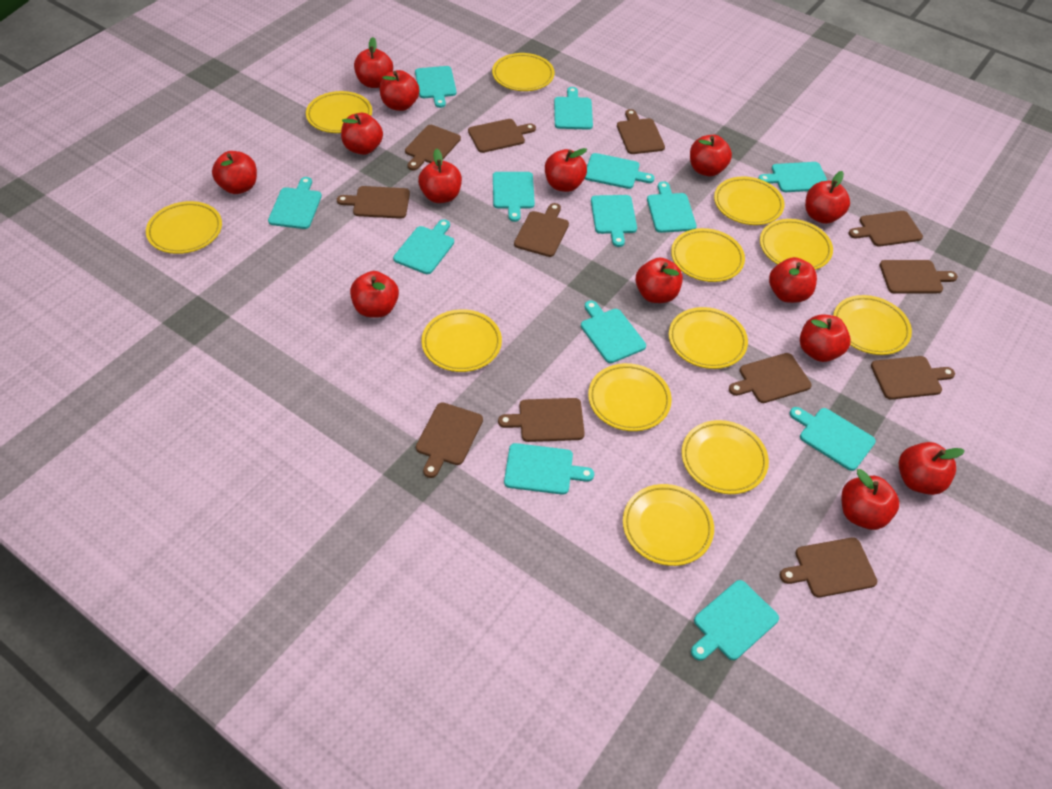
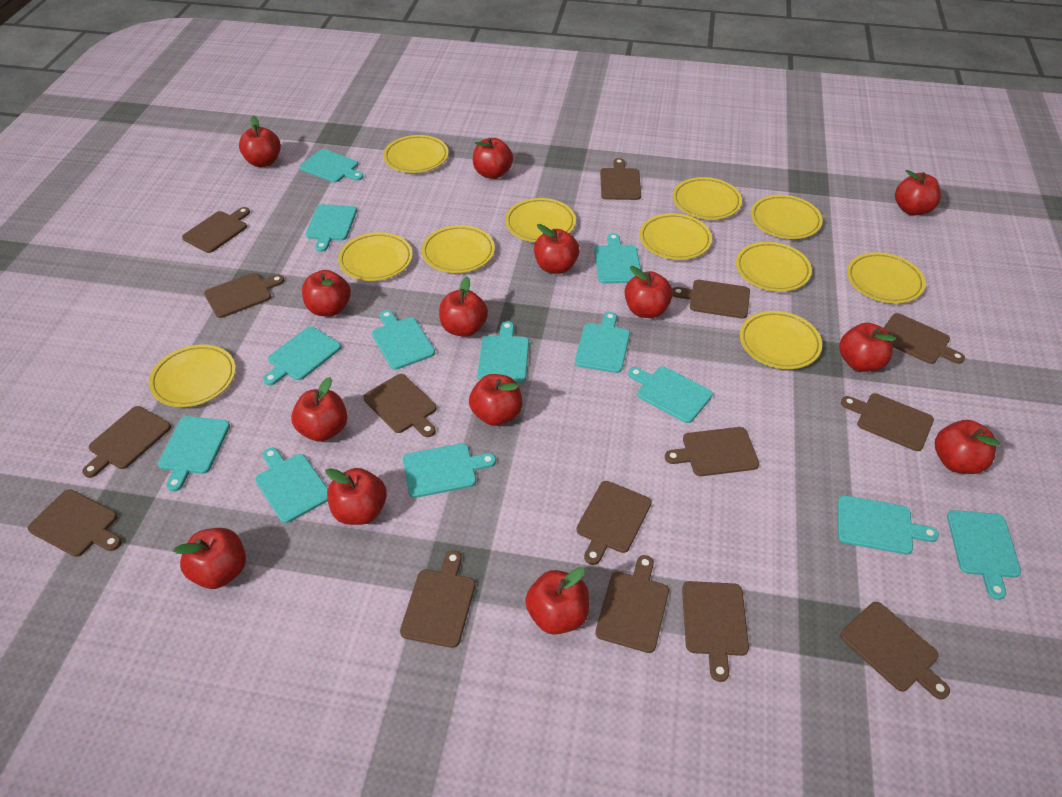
brown cutting board: [337,186,410,219] [405,125,461,170] [416,402,483,478] [468,119,536,153] [498,398,585,442] [514,203,569,257] [617,109,665,154] [729,353,812,403] [780,537,877,597] [848,211,923,247] [871,356,955,400] [879,260,958,294] = 12 -> [28,489,122,557] [82,406,171,478] [182,207,250,253] [204,273,285,318] [363,374,437,437] [400,551,475,648] [576,481,652,565] [595,555,669,653] [600,158,641,200] [665,427,759,476] [672,280,750,319] [682,581,749,682] [840,602,950,699] [841,393,934,451] [884,313,965,364] = 15
yellow plate: [146,201,222,254] [306,91,372,133] [421,309,502,372] [492,53,555,91] [588,363,672,431] [623,484,714,566] [669,307,748,369] [671,228,745,282] [682,420,769,494] [714,176,785,225] [760,219,833,270] [833,295,912,355] = 12 -> [149,344,236,407] [338,232,413,281] [383,135,449,173] [421,225,495,273] [505,198,576,242] [639,213,712,260] [673,177,742,220] [736,242,812,292] [740,311,822,369] [751,195,823,239] [847,252,925,304] = 11

